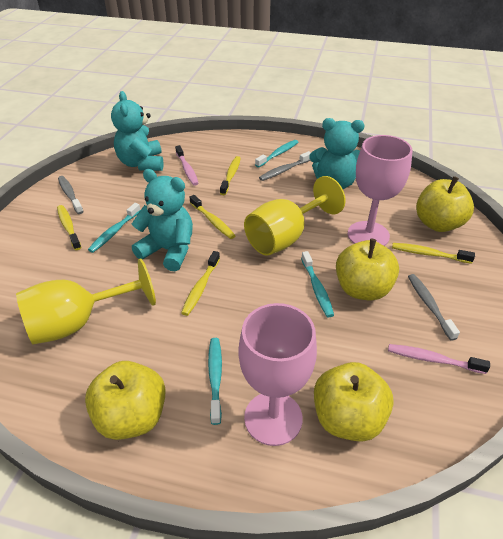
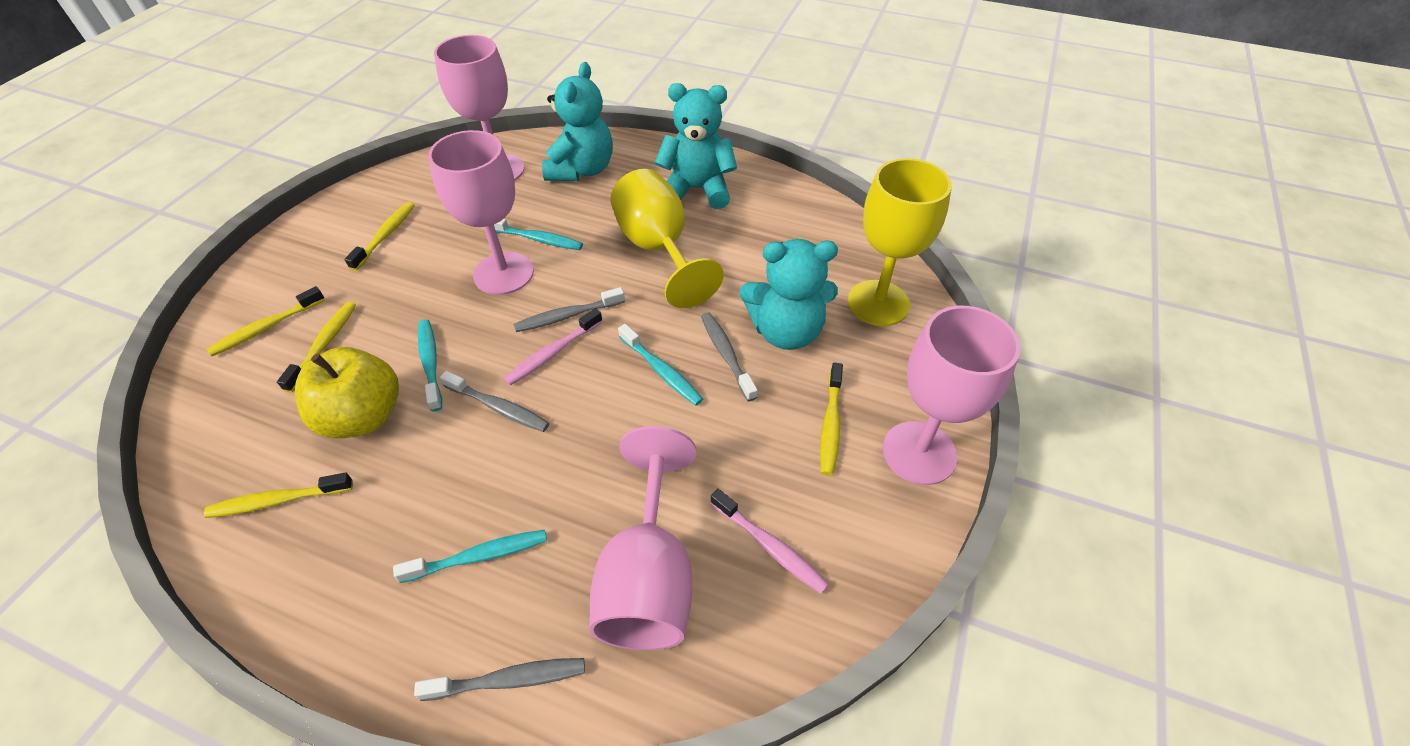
grey toothbrush: [58,176,84,214] [259,151,311,181] [408,274,460,341] = 3 -> [414,658,585,701] [440,371,549,432] [514,287,625,332] [701,312,758,402] = 4
pink goblet: [238,303,317,446] [348,135,412,246] = 2 -> [428,130,534,295] [434,35,525,181] [589,426,696,650] [883,306,1020,485] = 4
yellow apple: [85,361,166,440] [314,362,394,442] [336,239,399,301] [416,176,474,232] = 4 -> [295,347,399,438] = 1

